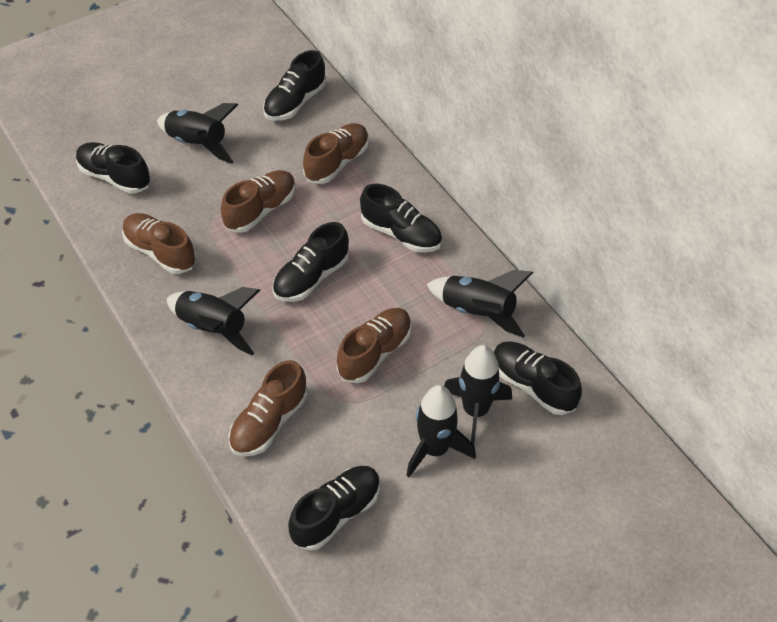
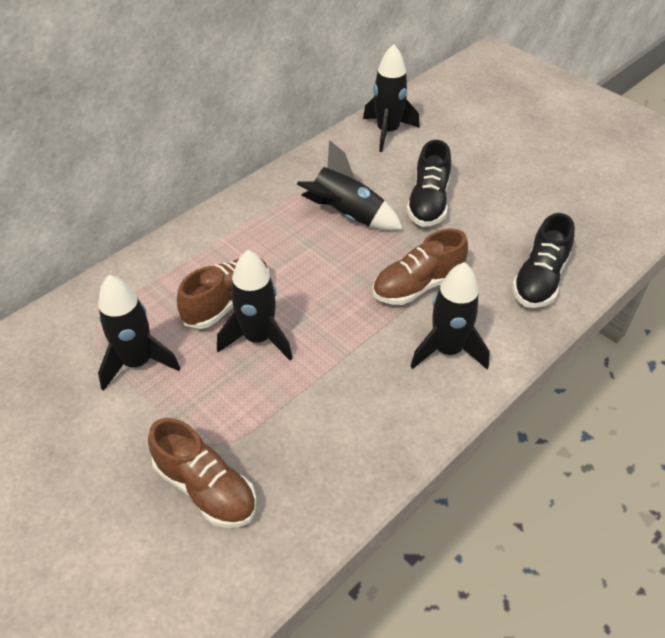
black shoe: [76,142,151,194] [263,50,326,121] [272,222,350,302] [288,466,380,551] [360,184,442,253] [493,341,582,415] = 6 -> [406,140,451,227] [512,213,575,308] = 2
brown shoe: [122,213,197,274] [221,170,296,233] [229,360,308,456] [303,123,369,184] [337,308,412,383] = 5 -> [148,418,256,528] [177,258,269,329] [372,229,468,305] = 3

